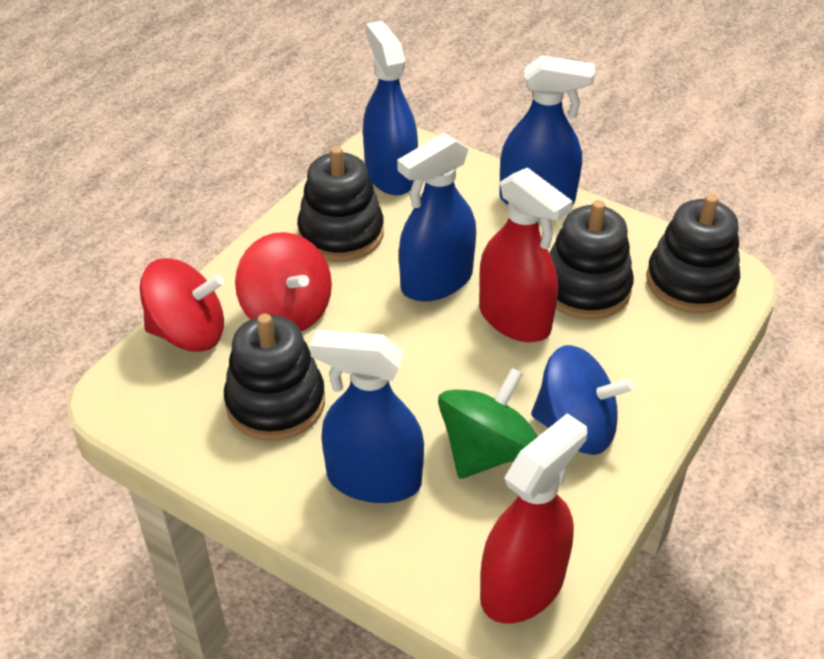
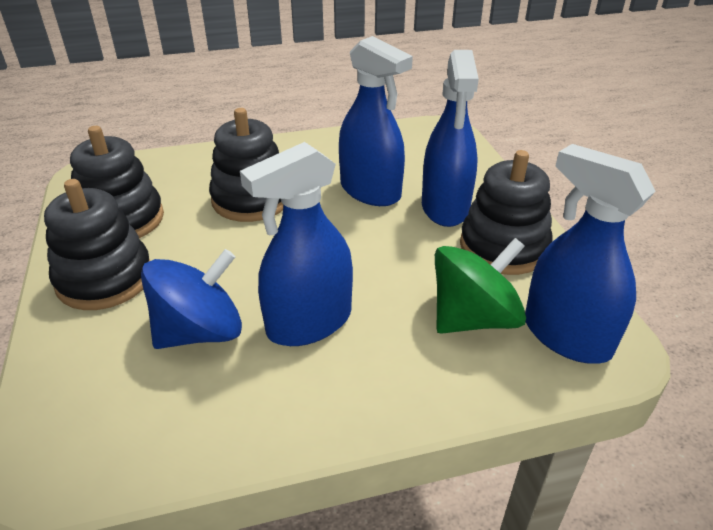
red spinning top: [140,258,224,352] [235,232,332,331] = 2 -> none = 0
red spray bottle: [479,167,573,342] [480,413,587,624] = 2 -> none = 0

